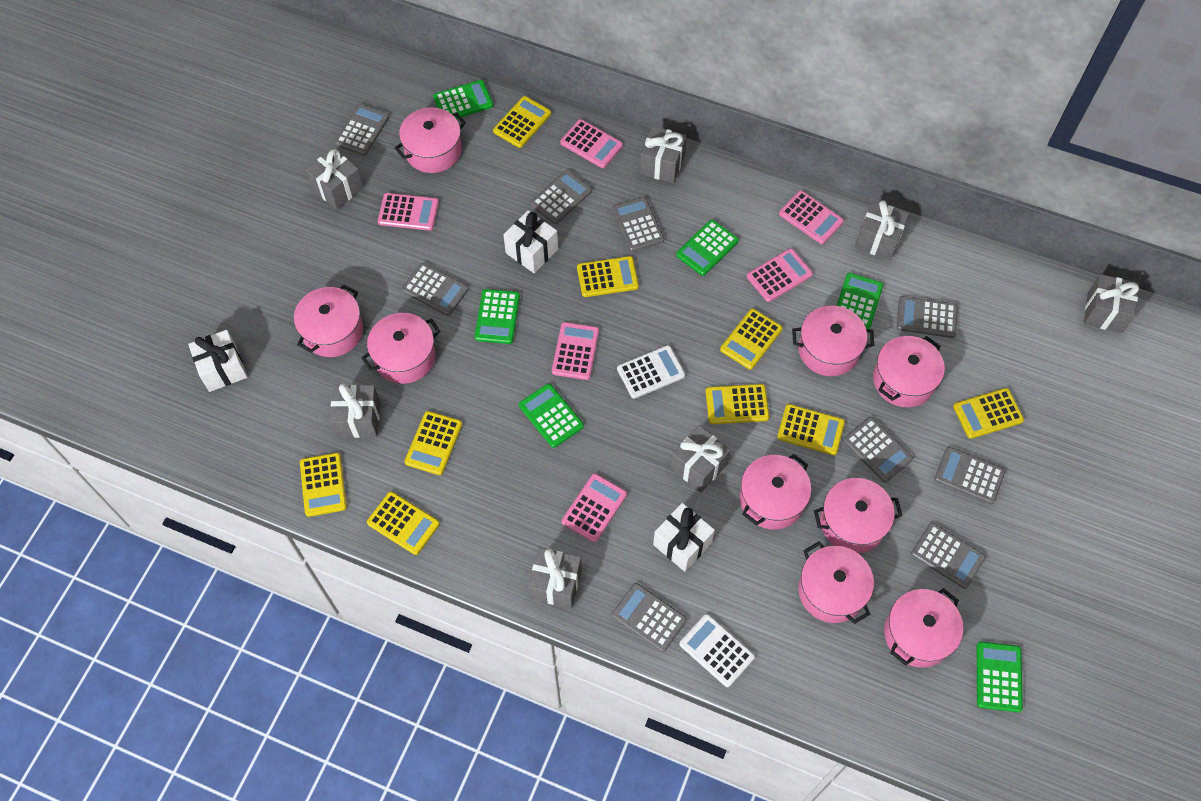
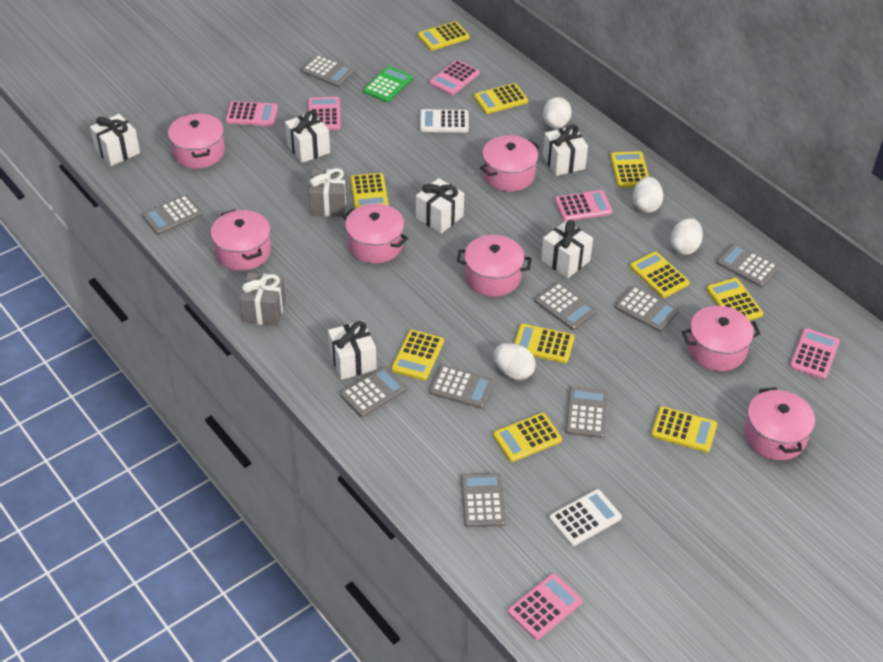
green calculator: [433,80,493,119] [475,289,520,344] [519,383,584,448] [676,219,739,276] [837,273,883,329] [977,642,1023,712] = 6 -> [363,66,412,102] = 1
grey gift: [306,148,364,210] [330,384,380,438] [528,547,582,608] [640,126,687,184] [670,425,731,493] [855,200,909,260] [1084,274,1139,333] = 7 -> [239,273,286,326] [309,168,347,217] = 2
pink pot: [294,285,363,357] [361,313,441,384] [395,107,466,173] [740,454,811,530] [792,306,874,376] [798,541,874,624] [814,478,902,553] [873,336,945,407] [884,588,963,668] = 9 -> [168,112,225,168] [211,209,271,271] [342,204,408,264] [457,235,532,296] [480,135,540,191] [682,306,761,371] [744,387,815,460] = 7
white egg: none = 0 -> [494,343,536,380] [543,97,572,129] [633,177,663,213] [670,218,703,255] = 4
white gift: [188,330,248,392] [503,210,558,273] [653,503,715,572] = 3 -> [90,114,140,166] [285,110,330,163] [328,321,377,380] [416,178,464,234] [541,220,593,278] [543,124,588,176] = 6
yellow calculator: [300,453,347,517] [367,491,440,555] [405,411,462,475] [493,96,551,148] [577,256,639,297] [706,384,769,424] [720,309,783,370] [777,404,845,455] [953,388,1024,439] = 9 -> [350,173,389,209] [391,330,444,380] [418,21,470,51] [474,83,528,114] [493,413,562,462] [514,324,575,363] [610,151,649,188] [630,252,690,298] [651,406,717,452] [706,278,763,320] = 10

